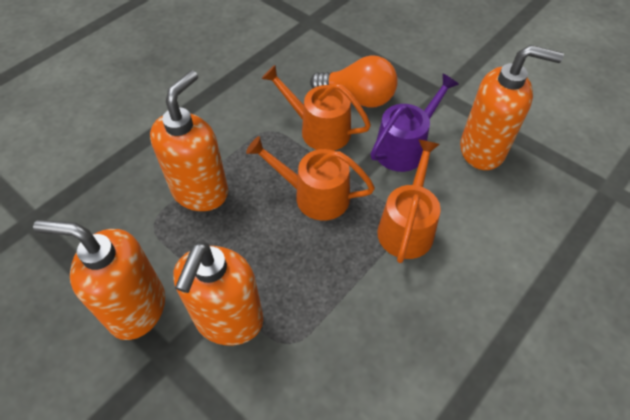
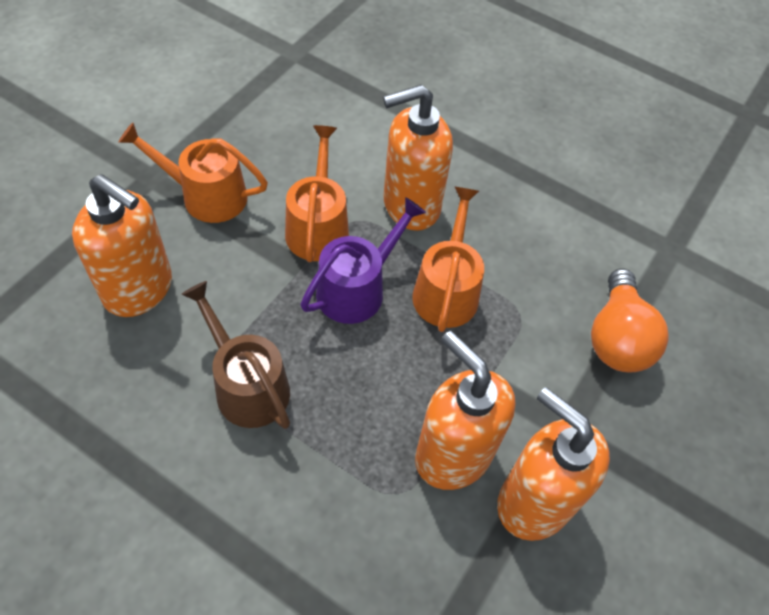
brown watering can: none = 0 -> [181,281,290,429] = 1

